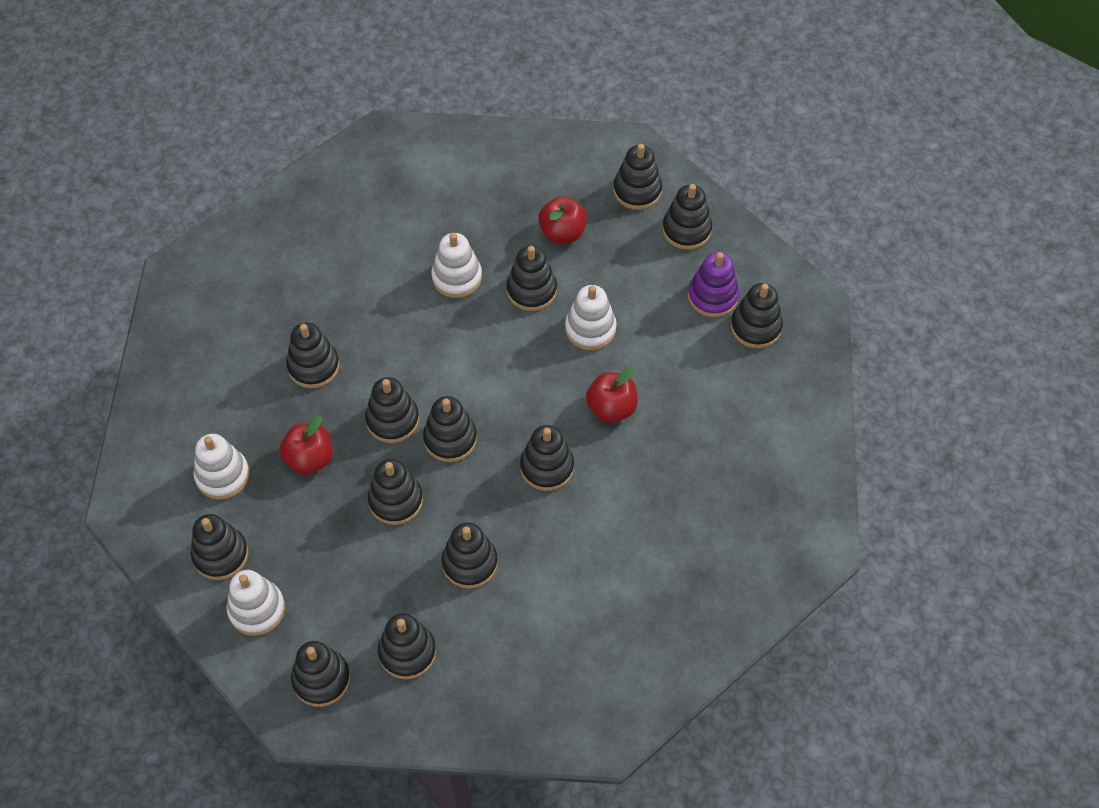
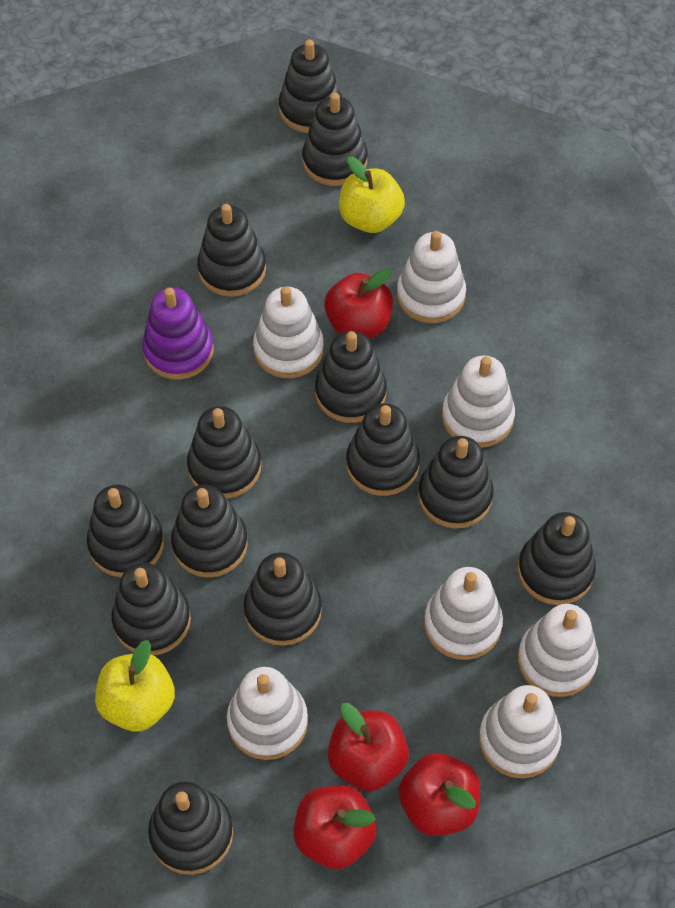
red apple: [279,416,333,475] [538,196,587,244] [586,367,638,423] = 3 -> [293,785,376,869] [324,269,393,338] [328,703,409,791] [399,753,480,836] = 4
white stacking toy: [193,434,250,500] [227,570,285,636] [431,233,482,298] [565,285,617,350] = 4 -> [227,667,308,760] [253,286,324,378] [397,231,466,323] [424,567,503,660] [442,356,515,448] [479,685,562,779] [518,604,599,697] = 7
yellow apple: none = 0 -> [95,640,175,732] [339,156,405,233] = 2

